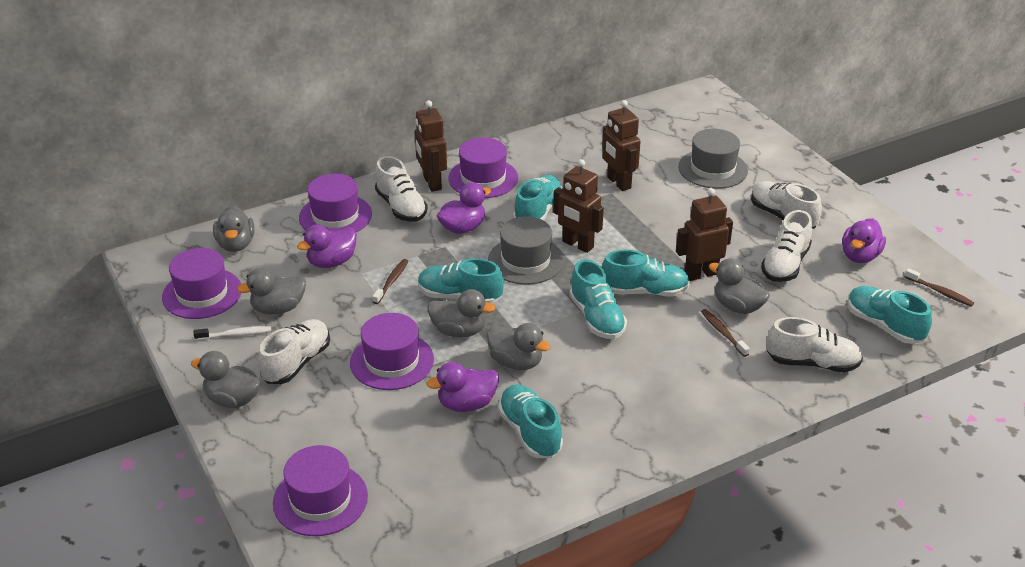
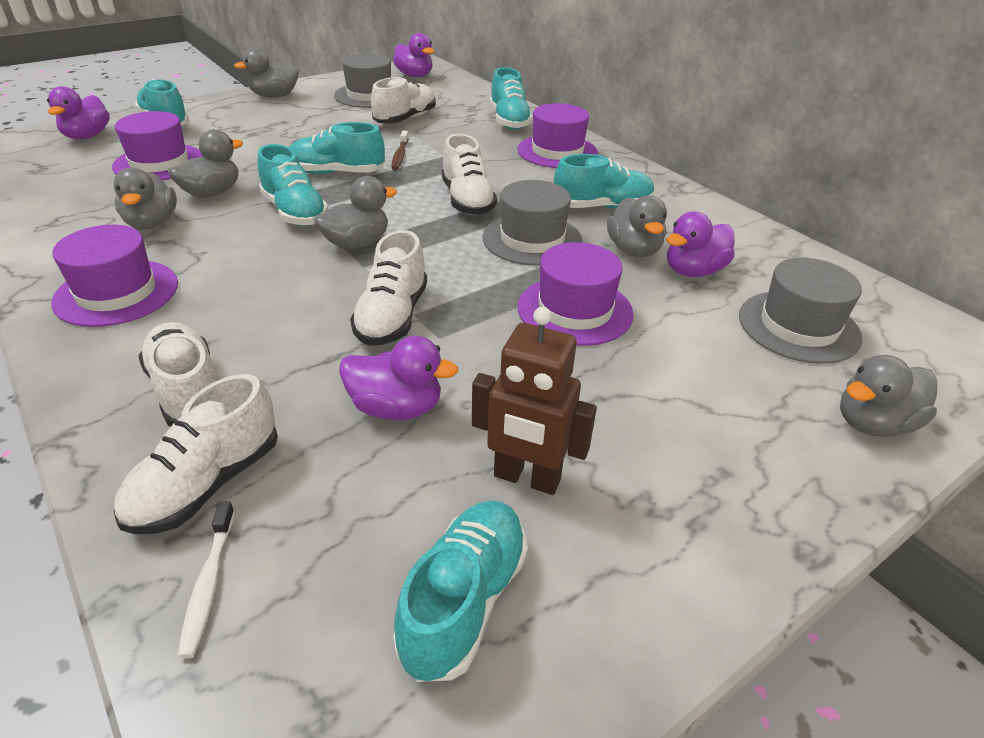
brown robot: [415,100,447,192] [553,159,604,253] [602,100,641,191] [676,188,733,281] = 4 -> [472,307,597,495] = 1
brown toothbrush: [372,259,408,304] [701,309,750,357] [905,268,974,307] = 3 -> [392,131,409,170] = 1
grey hat: [488,216,564,284] [678,129,748,189] = 2 -> [334,53,391,108] [483,180,583,266] [739,258,862,364] = 3
purple hat: [162,248,241,319] [273,445,368,536] [299,174,372,232] [350,313,434,390] [448,138,518,198] = 5 -> [51,225,178,327] [112,111,202,180] [517,103,598,168] [518,242,634,346] = 4

